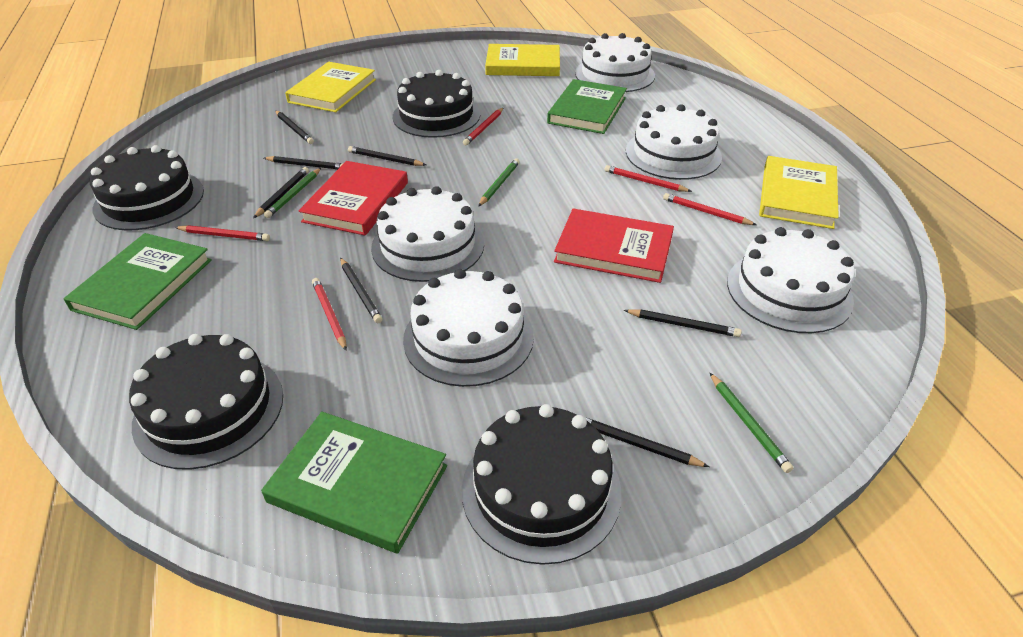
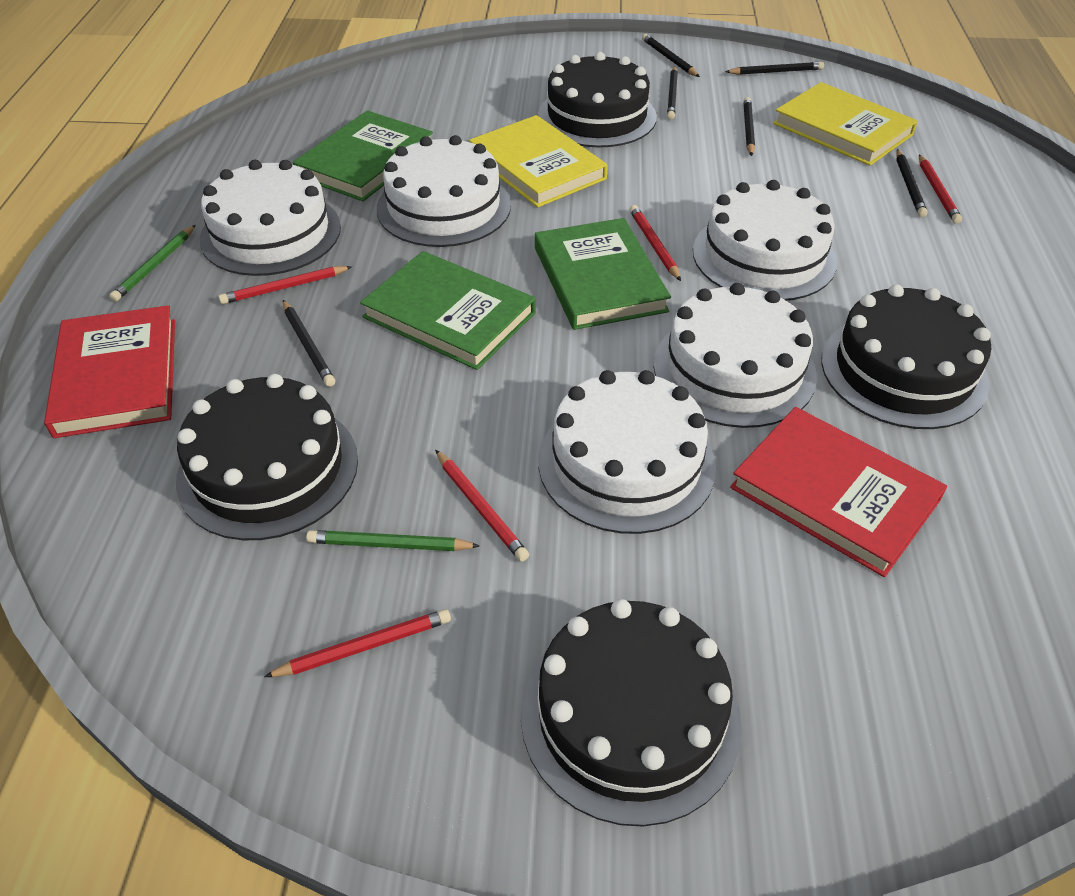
black pencil: [253,167,309,218] [264,156,343,170] [275,111,314,144] [340,258,382,323] [348,146,426,166] [586,417,709,467] [624,309,742,337] = 7 -> [283,300,335,387] [642,34,700,77] [667,66,678,120] [725,62,824,75] [743,97,755,156] [896,149,928,217] = 6
green pencil: [264,168,321,218] [478,158,520,207] [710,373,793,473] = 3 -> [109,225,196,301] [306,530,480,551] = 2
yellow book: [285,62,376,112] [485,44,560,76] [759,156,839,229] = 3 -> [469,115,608,207] [773,82,918,166] = 2

